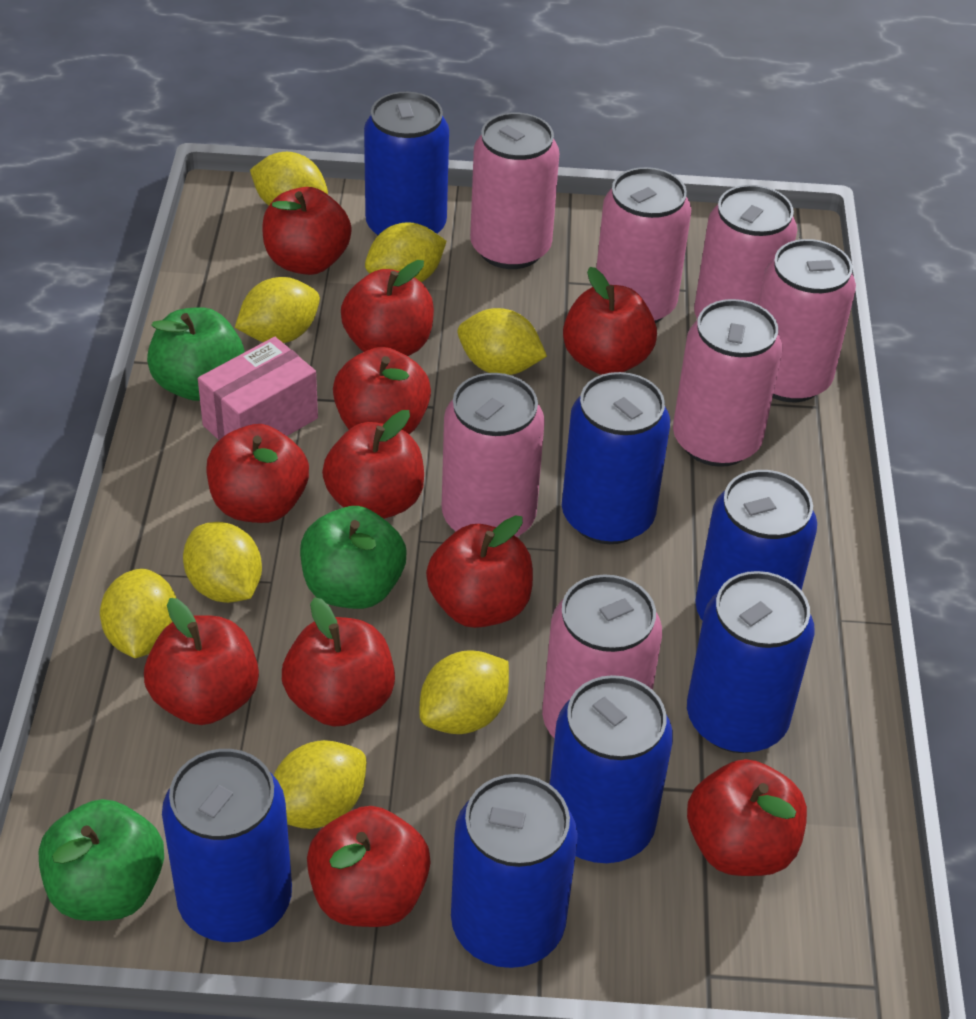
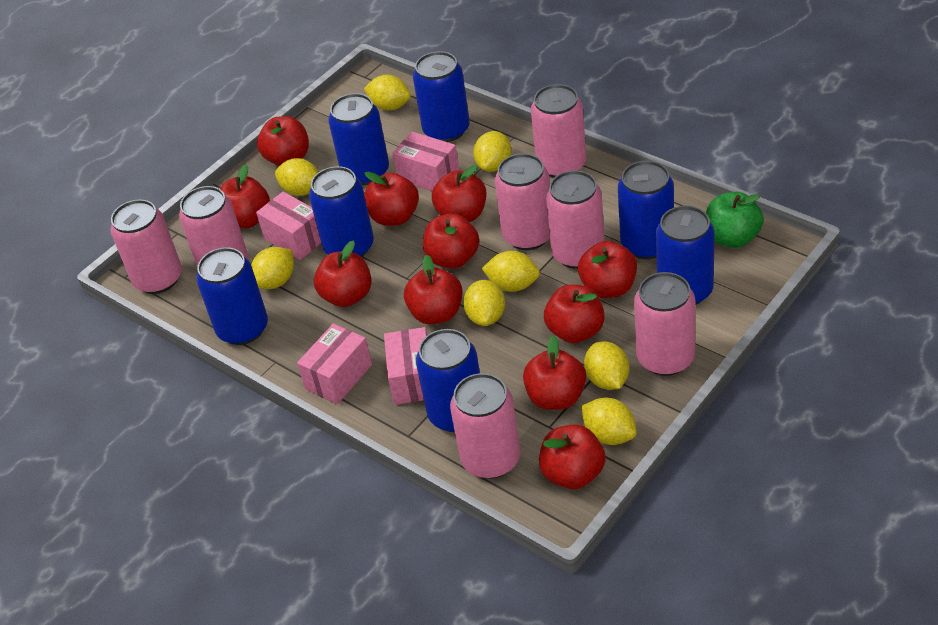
green apple: [39,799,164,921] [147,307,245,401] [300,506,407,609] = 3 -> [706,192,764,248] = 1
pink box: [198,337,318,440] = 1 -> [256,191,321,260] [297,324,372,404] [384,327,427,405] [392,131,460,191] = 4

